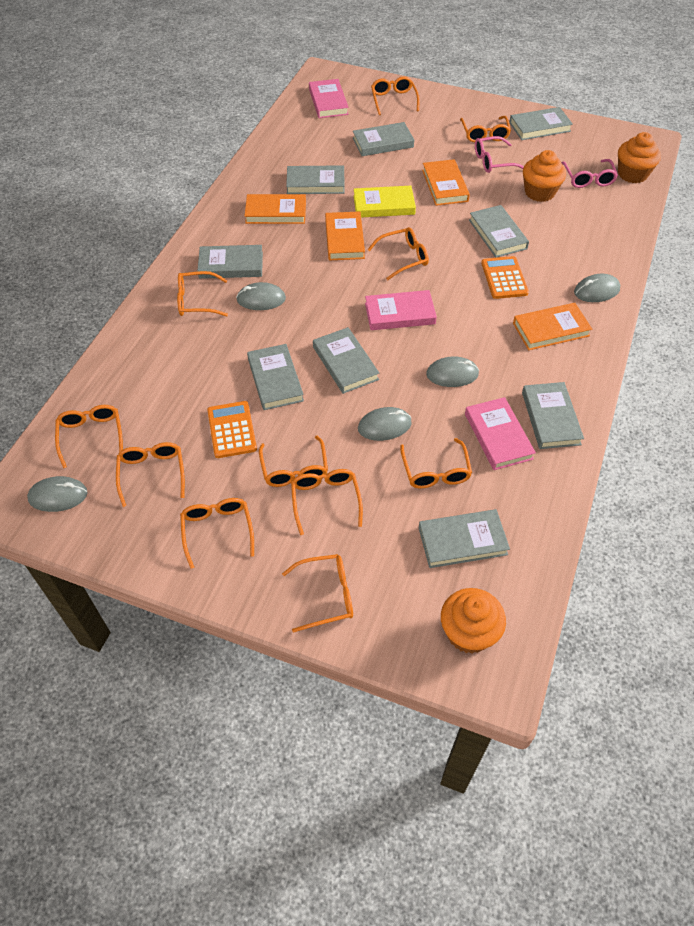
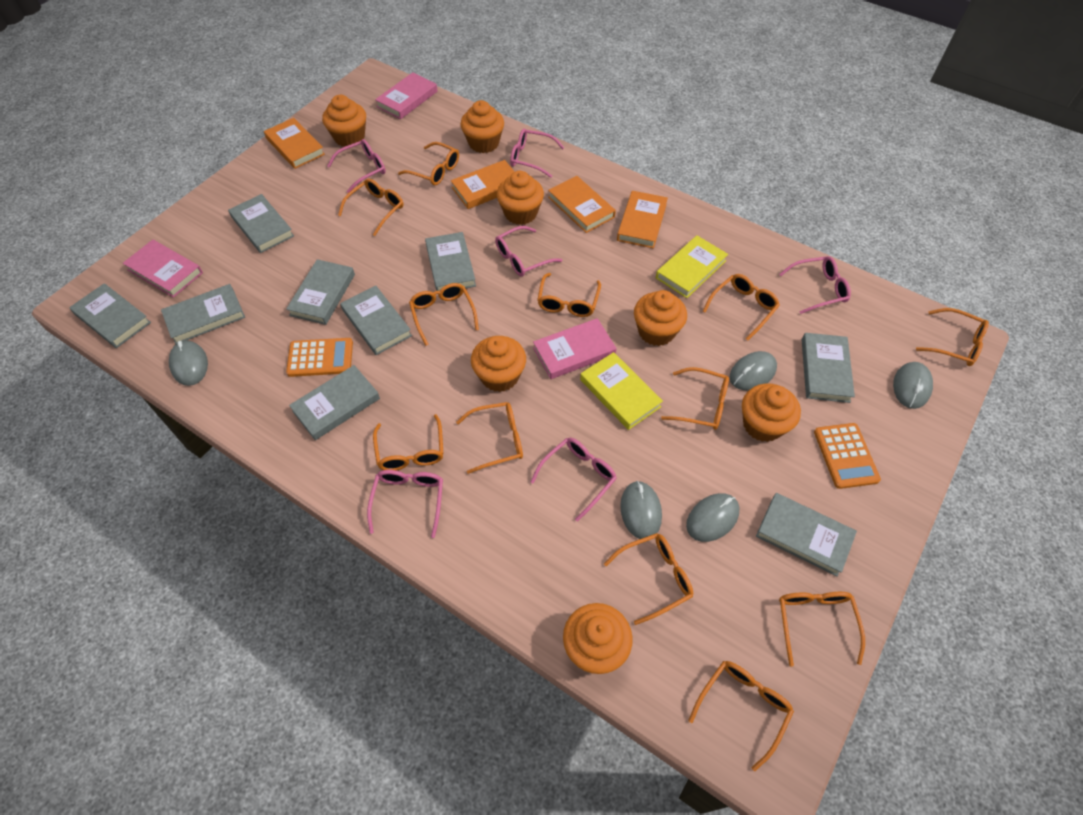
orange cupcake: [441,588,506,654] [523,150,566,202] [618,132,661,183] = 3 -> [322,95,366,147] [460,100,504,153] [471,336,526,392] [497,171,544,225] [563,603,633,674] [634,290,687,346] [742,383,801,442] = 7
orange glasses: [55,405,123,468] [116,442,185,507] [177,271,228,317] [180,498,254,569] [259,436,328,487] [282,554,353,633] [291,469,363,535] [367,227,429,280] [371,76,420,115] [400,438,472,488] [460,116,511,142] = 11 -> [338,179,404,236] [373,414,444,471] [398,142,459,185] [409,283,479,346] [456,402,523,474] [537,273,601,317] [604,533,693,625] [661,367,729,430] [688,661,794,771] [703,274,780,341] [779,592,865,667] [916,308,989,366] = 12
pink glasses: [475,136,524,173] [561,159,618,188] = 2 -> [327,139,386,193] [367,470,443,538] [495,226,562,276] [510,129,565,178] [531,438,617,522] [779,256,851,314] = 6
yellow book: [354,186,416,218] = 1 -> [580,352,663,430] [656,235,728,298] = 2

